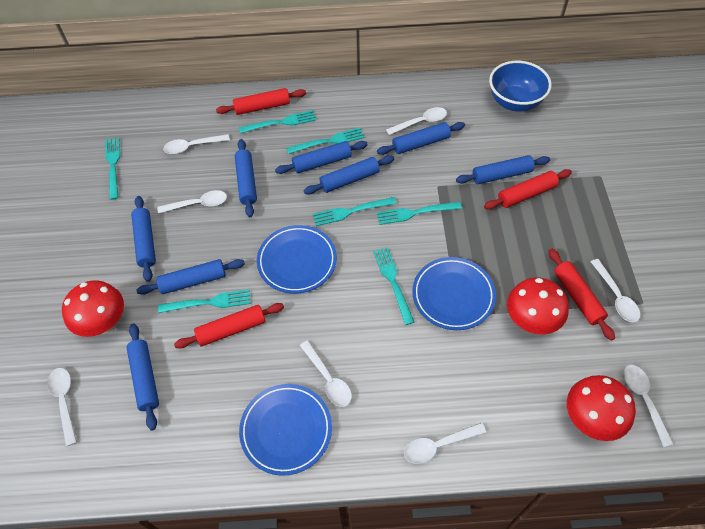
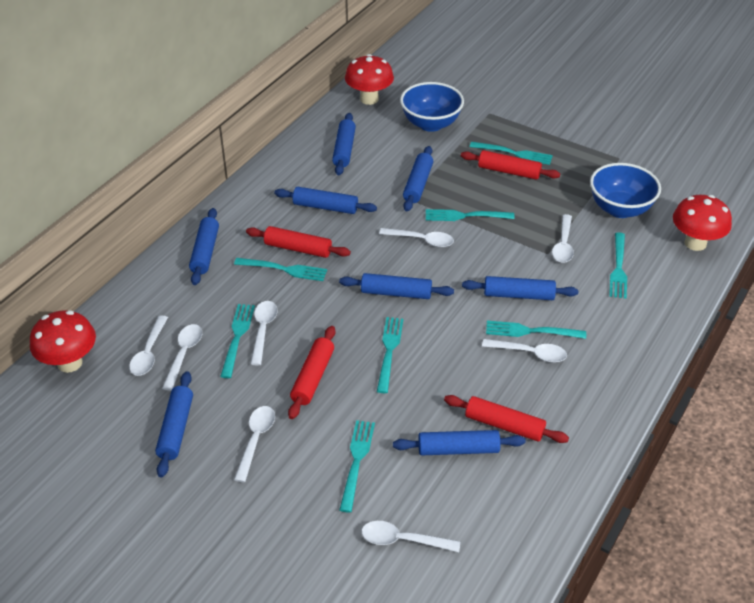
blue bowl: [489,61,552,112] = 1 -> [400,82,464,132] [590,163,661,218] = 2
blue plate: [239,384,332,476] [257,225,337,294] [412,257,496,330] = 3 -> none = 0
turquoise fork: [105,137,120,200] [158,289,251,313] [239,110,316,134] [286,128,365,154] [313,197,397,226] [373,247,414,325] [377,202,462,225] = 7 -> [220,304,255,378] [234,258,327,281] [339,420,375,513] [377,317,404,393] [426,209,515,221] [470,142,553,165] [486,321,586,339] [609,232,627,299] = 8

